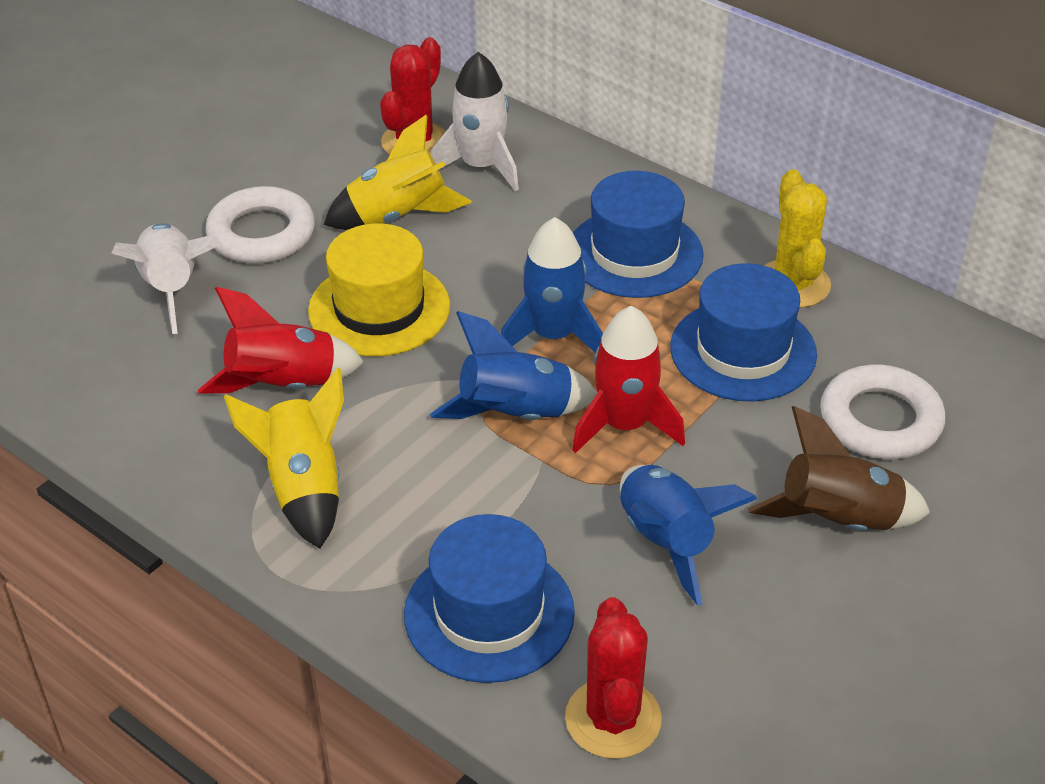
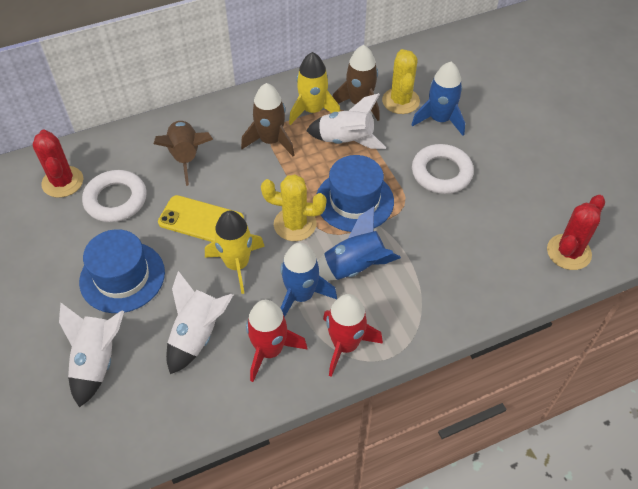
blue hat: [404,514,575,683] [573,171,704,298] [670,263,817,402] = 3 -> [79,229,165,313] [317,155,394,232] = 2
brown rocket: [748,406,930,531] = 1 -> [154,121,213,186] [241,83,294,156] [332,45,380,121] = 3
white rocket: [112,223,222,334] [430,52,519,192] = 2 -> [59,303,124,407] [166,271,233,374] [306,93,386,149] = 3
yellow cactus: [764,169,831,308] = 1 -> [261,174,326,241] [382,49,420,114] = 2
yellow hat: [308,223,450,356] = 1 -> none = 0
yellow phone: none = 0 -> [158,195,244,242] = 1

